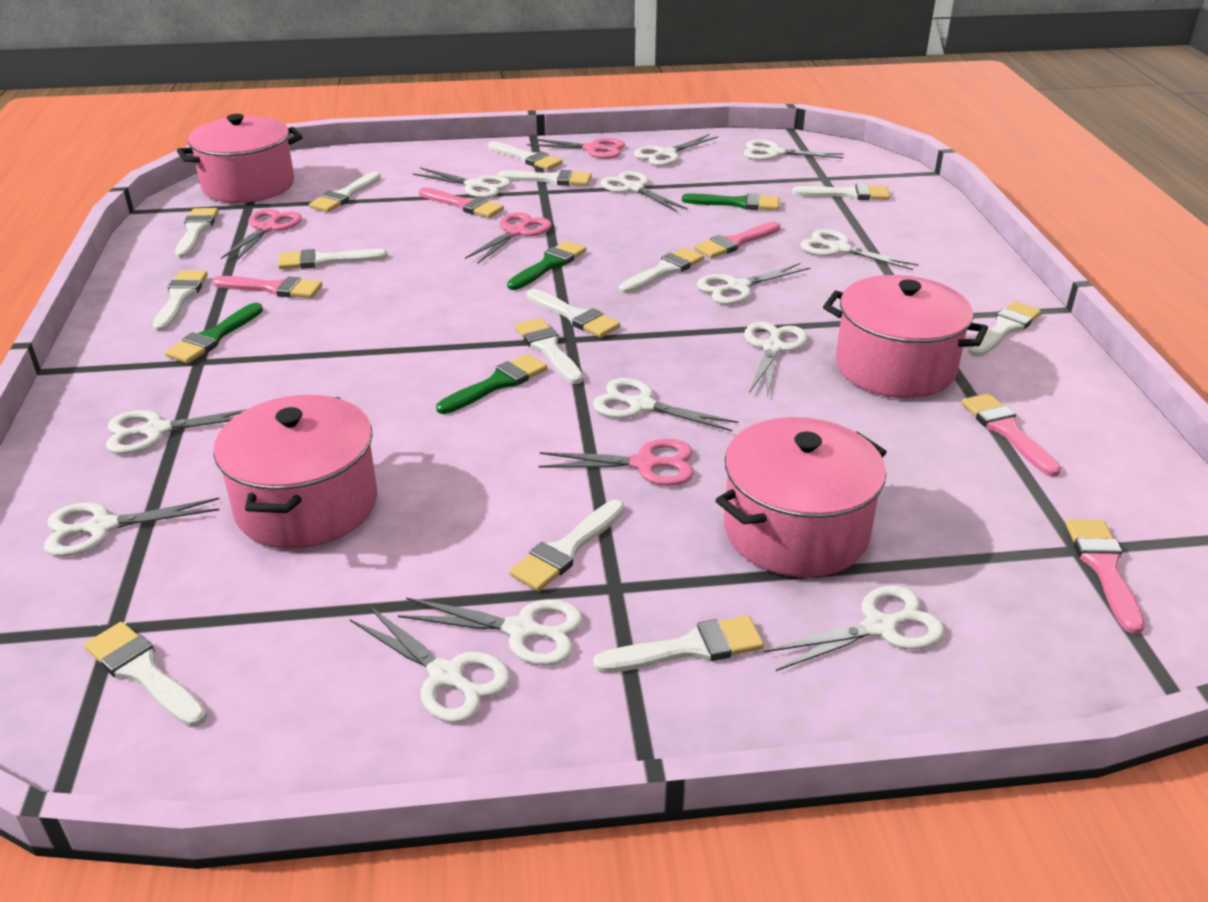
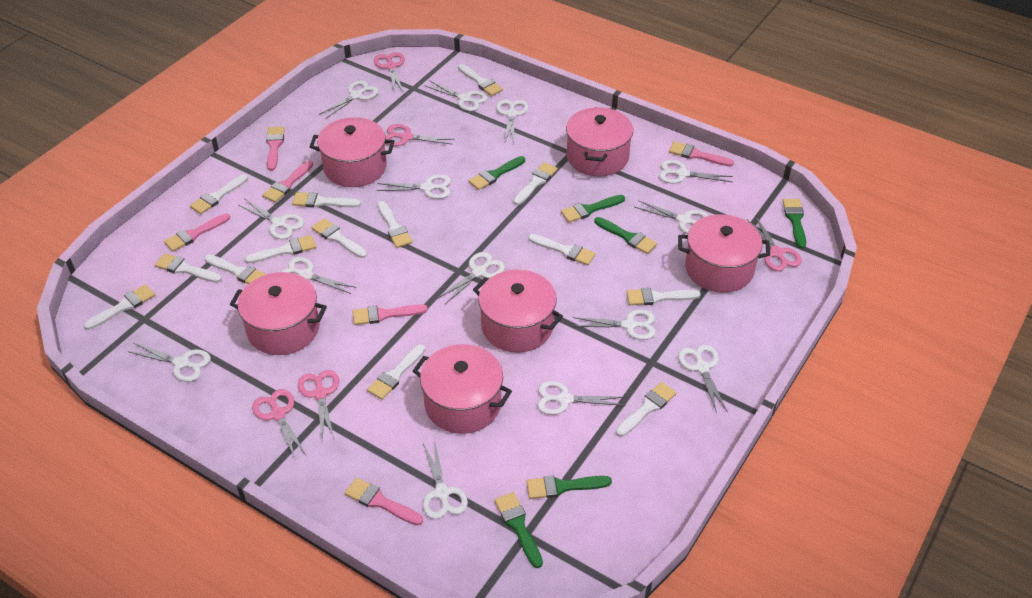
green brush: [165,303,263,363] [436,354,547,414] [507,241,586,290] [682,193,780,210] = 4 -> [469,156,525,190] [494,492,543,568] [526,476,612,499] [561,195,625,223] [594,217,657,254] [783,199,806,249] = 6
pink brush: [212,276,323,298] [419,187,504,218] [694,222,780,258] [962,393,1061,477] [1066,520,1145,634] = 5 -> [164,213,230,252] [262,161,313,203] [266,127,285,171] [345,478,423,525] [352,304,428,325] [669,141,734,166] = 6
pink pot: [177,114,303,203] [213,395,377,549] [716,417,887,577] [823,275,988,398] = 4 -> [230,272,327,355] [309,117,394,187] [413,344,512,434] [473,270,563,353] [566,107,633,176] [678,214,770,293] = 6
pink scissors: [221,209,302,262] [465,212,552,263] [527,138,625,159] [538,439,694,486] = 4 -> [252,389,307,458] [298,370,339,440] [374,52,405,93] [385,124,455,146] [747,217,802,271] = 5
white scissors: [44,498,219,557] [106,409,247,454] [350,605,510,723] [398,598,583,666] [412,168,511,198] [593,378,738,431] [601,171,688,212] [634,134,718,166] [696,263,810,305] [743,139,843,160] [745,322,807,397] [764,586,945,671] [800,229,919,270] = 13 -> [128,343,211,382] [238,198,304,239] [281,257,356,294] [319,80,379,119] [377,175,451,199] [423,439,468,519] [424,80,488,111] [437,252,505,304] [496,99,529,143] [537,381,625,415] [572,309,656,340] [634,200,709,234] [659,160,733,184] [678,345,728,413] = 14

